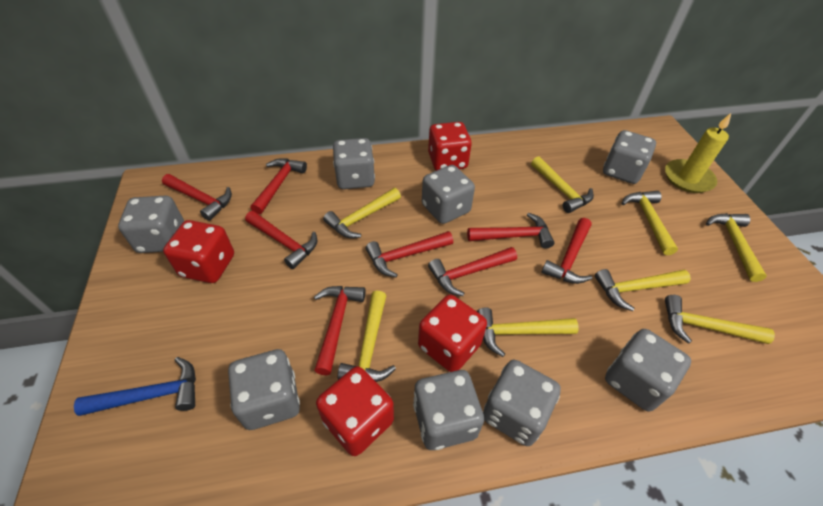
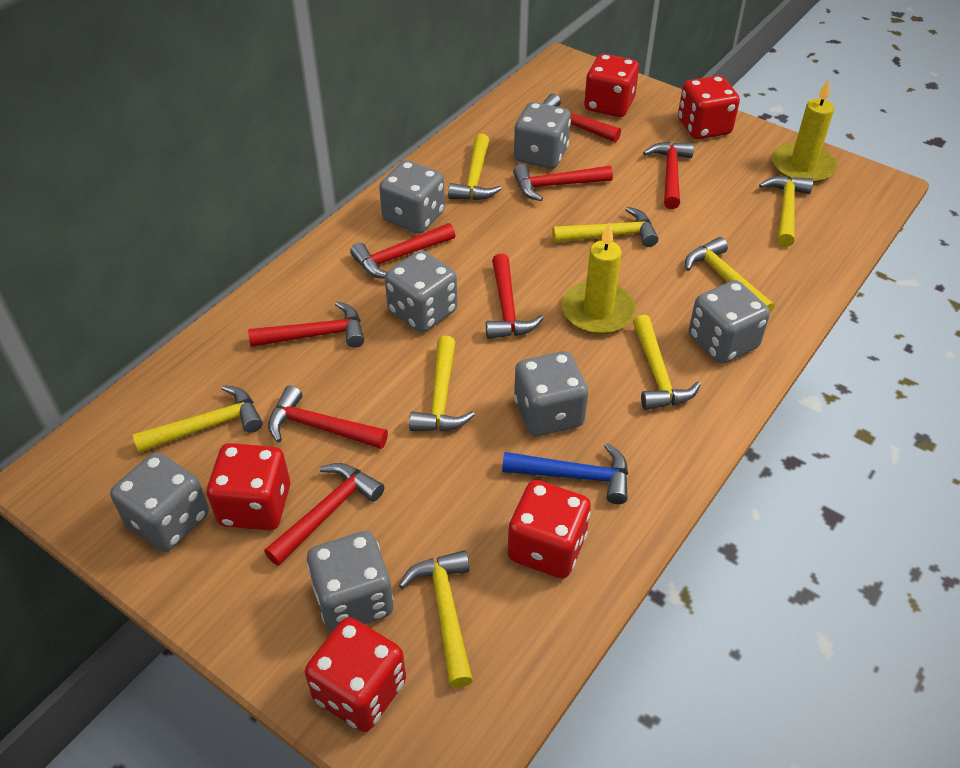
grey dice: [118,196,184,253] [228,349,300,430] [333,138,375,189] [413,370,484,450] [422,165,475,224] [483,360,561,446] [603,130,656,184] [605,329,691,412] = 8 -> [110,452,209,552] [307,531,394,633] [379,160,445,234] [385,250,457,333] [514,102,571,169] [514,351,588,436] [689,280,770,364] = 7
red dice: [163,220,234,283] [316,366,394,456] [418,295,487,372] [428,122,472,171] = 4 -> [207,443,290,531] [305,617,406,732] [508,480,591,579] [584,54,639,117] [678,75,740,139] = 5
yellow candle: [665,113,731,193] = 1 -> [562,223,636,334] [772,79,837,183] = 2

